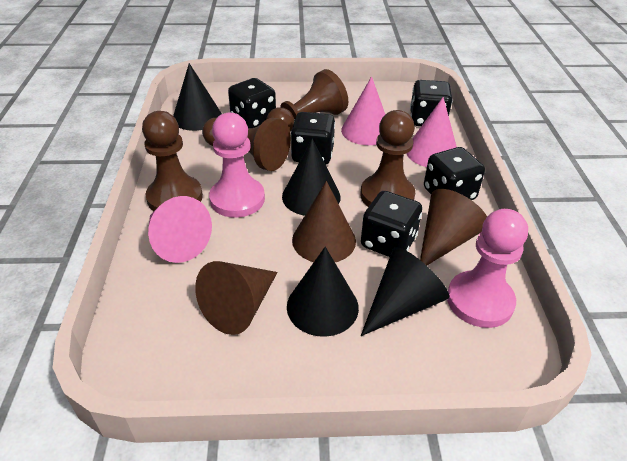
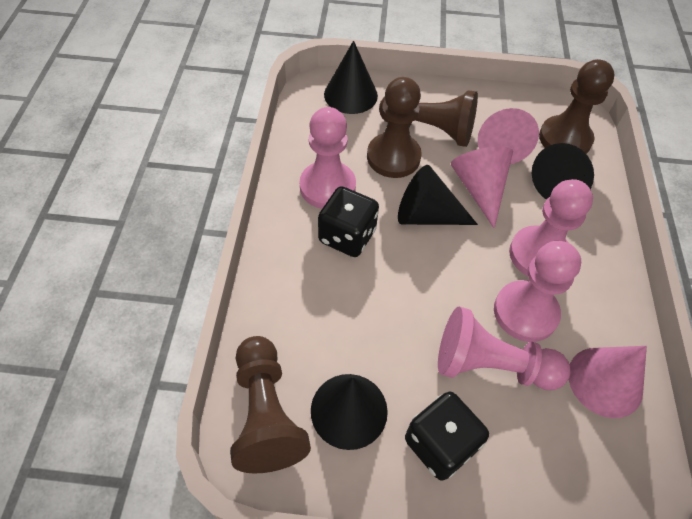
black dice: [228,78,276,128] [291,112,335,165] [361,191,422,257] [410,80,453,126] [424,147,485,200] = 5 -> [318,186,379,257] [405,391,489,480] = 2
brown cone: [195,261,278,335] [292,181,356,262] [420,189,487,265] = 3 -> none = 0
pink pawn: [209,113,265,218] [447,209,528,328] = 2 -> [300,107,356,209] [438,307,571,390] [494,241,581,342] [509,179,593,276] = 4

